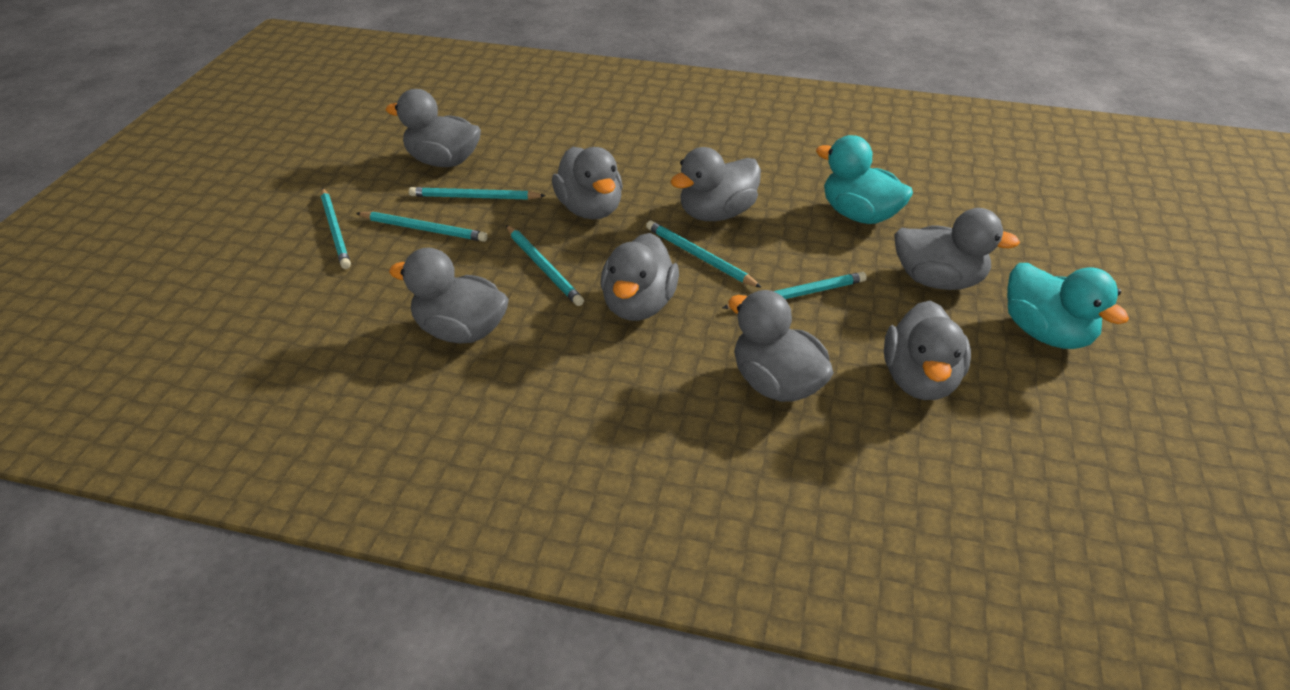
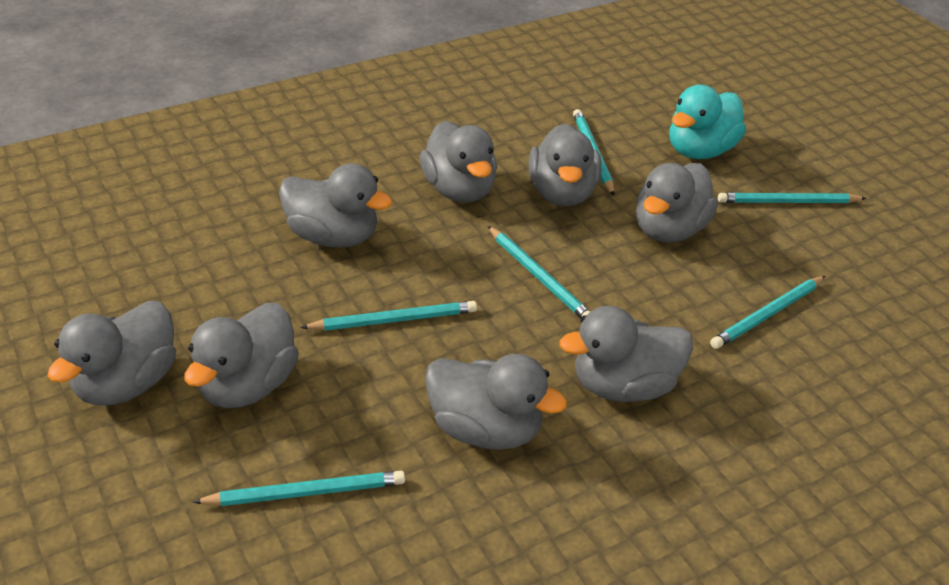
turquoise duck: [816,135,913,224] [1007,263,1129,349] = 2 -> [670,85,746,159] = 1

